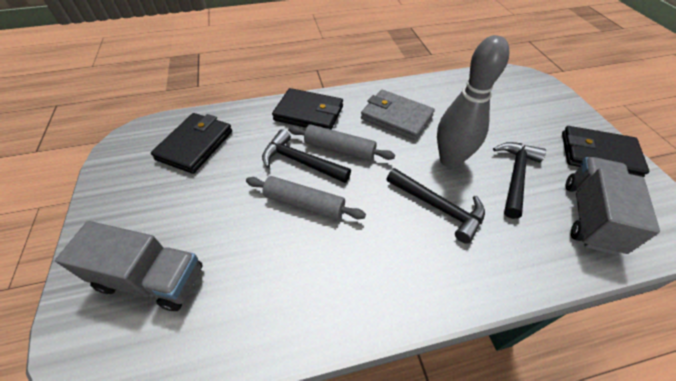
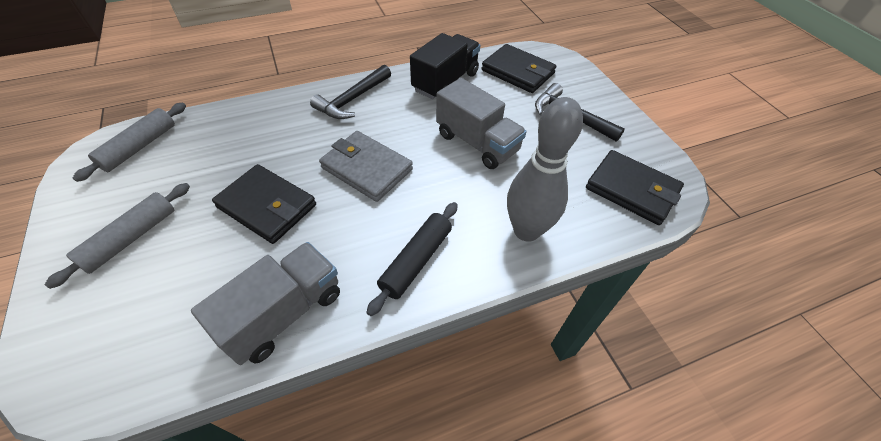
black hammer: [262,129,351,183] [386,168,485,244] [493,142,546,219] = 3 -> [310,65,391,119] [535,83,625,142] = 2
black rolling pin: none = 0 -> [366,202,458,316] = 1
black truck: none = 0 -> [410,33,480,99] = 1

